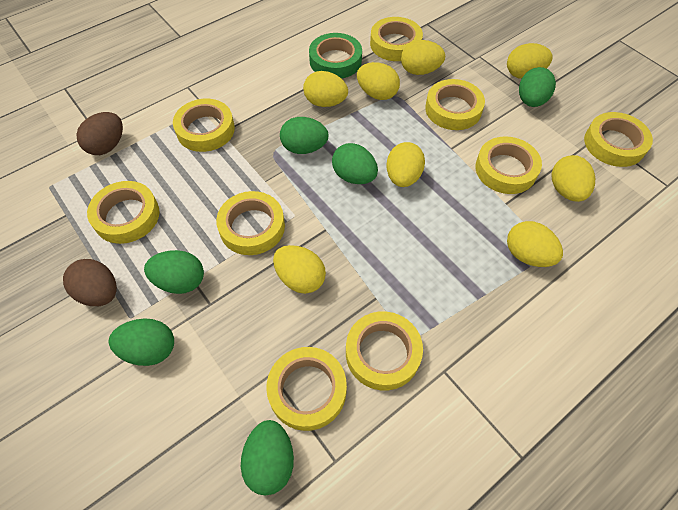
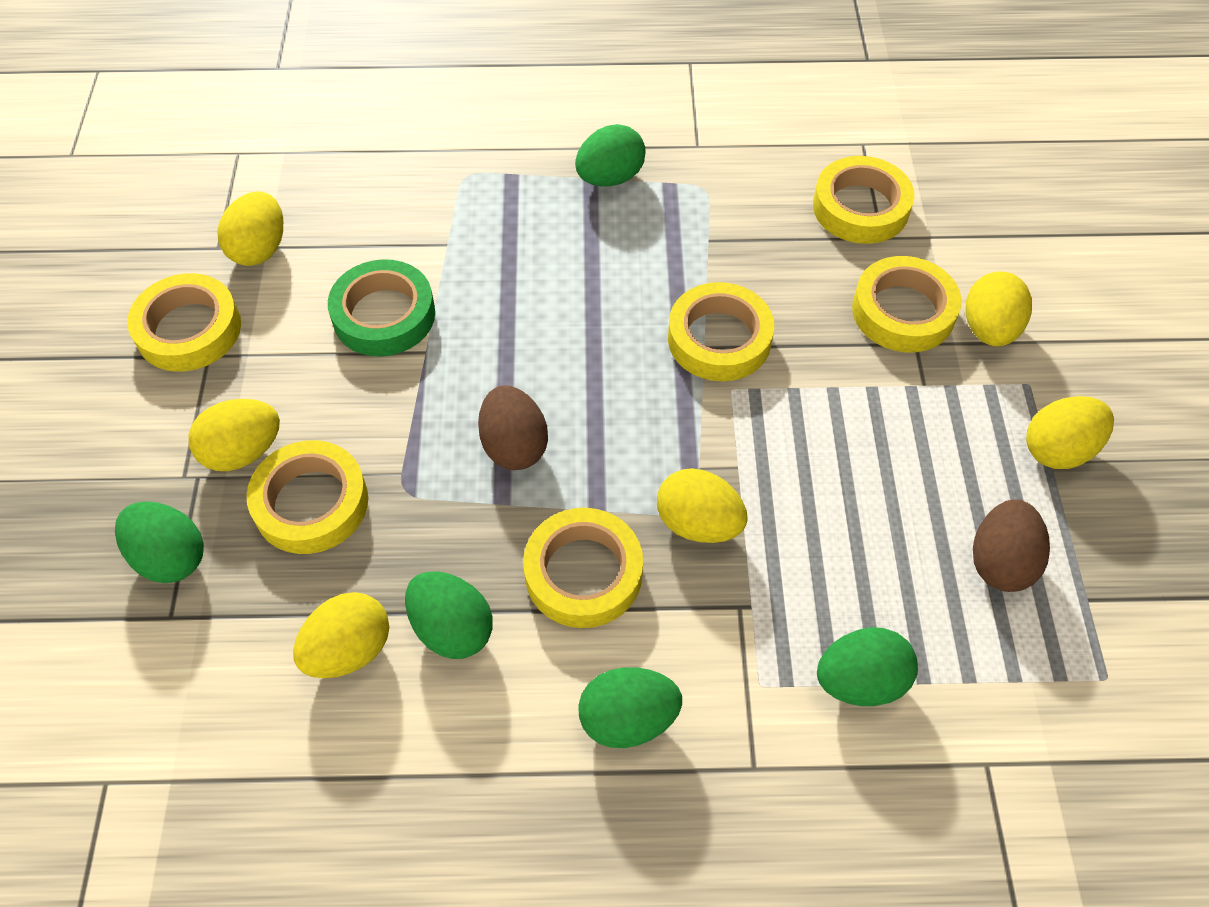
green egg: [109,318,174,366] [144,250,204,294] [241,420,294,496] [280,117,329,154] [332,143,378,184] [519,67,556,107] = 6 -> [115,502,204,583] [405,571,493,659] [575,124,646,186] [578,667,682,748] [817,627,918,706] = 5
yellow egg: [273,245,326,294] [303,71,348,107] [357,62,400,100] [387,142,425,187] [401,40,445,75] [507,43,553,79] [507,221,563,267] [552,155,595,202] = 8 -> [188,399,280,471] [217,191,283,266] [293,592,389,678] [657,468,748,543] [966,272,1032,347] [1026,396,1114,469] = 6
yellow tape: [87,181,159,244] [173,99,235,152] [216,191,285,255] [266,347,347,431] [346,311,423,391] [370,17,423,61] [425,79,485,130] [475,136,542,194] [584,112,653,167] = 9 -> [127,273,241,372] [246,440,368,554] [523,508,643,628] [668,282,774,381] [813,156,914,244] [852,256,962,352] = 6

